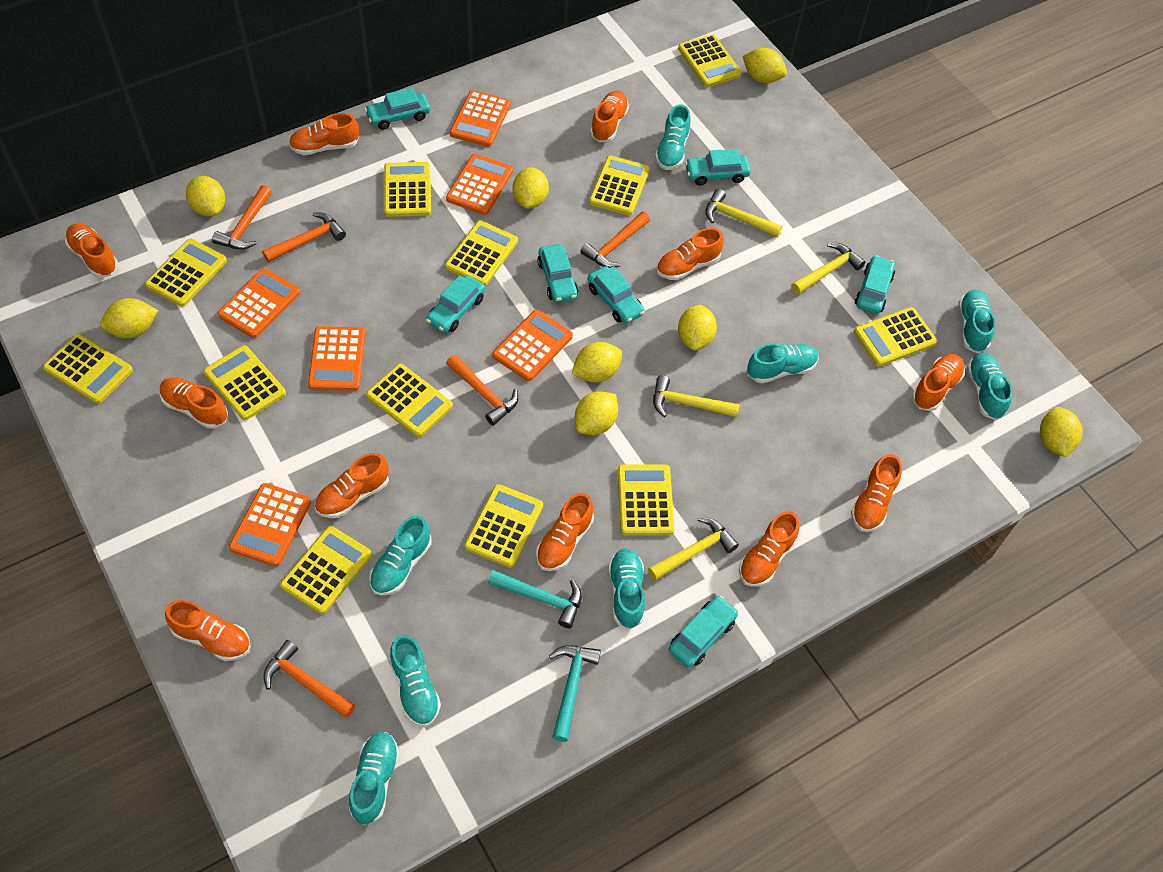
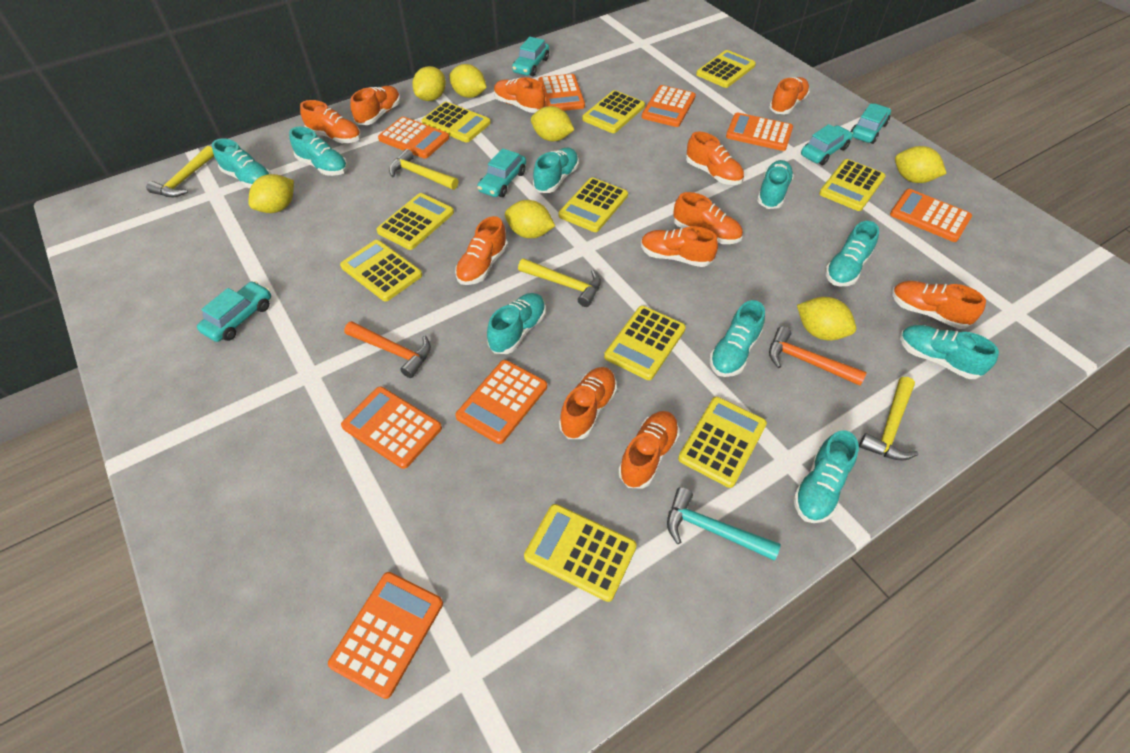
orange calculator: [218,268,300,338] [229,483,311,566] [308,326,365,391] [446,154,513,215] [450,90,511,147] [492,310,573,381] = 6 -> [328,572,443,699] [341,387,442,469] [378,117,449,159] [455,360,547,444] [538,74,585,111] [642,85,696,127] [726,113,793,151] [890,189,972,242] = 8
orange hammer: [212,185,272,250] [262,213,346,263] [264,640,355,718] [446,355,518,426] [580,212,650,268] = 5 -> [344,321,431,378] [769,326,867,386] = 2
turquoise car: [365,88,430,130] [426,275,485,333] [537,244,578,303] [588,266,645,324] [669,596,738,667] [685,149,751,186] [855,255,895,314] = 7 -> [197,281,271,342] [477,148,526,197] [512,37,549,76] [801,124,853,165] [850,103,891,144] = 5
turquoise hammer: [488,570,582,628] [549,645,601,742] = 2 -> [667,487,781,561] = 1
turquoise shoe: [349,732,399,825] [369,515,432,596] [390,635,441,727] [608,548,645,629] [655,105,691,170] [747,344,818,383] [958,290,995,353] [967,352,1013,420] = 8 -> [212,138,271,188] [289,127,348,176] [487,293,546,354] [533,147,579,193] [709,300,765,377] [757,160,794,209] [793,430,859,523] [825,221,879,286] [900,325,999,379] = 9
yellow calculator: [43,334,133,404] [145,239,227,307] [204,345,286,420] [280,526,372,614] [366,364,453,437] [384,162,431,217] [445,221,518,286] [464,484,543,568] [589,155,650,216] [618,464,675,536] [678,34,742,87] [854,307,937,366] = 12 -> [340,240,422,301] [376,193,454,250] [421,102,491,142] [524,504,637,602] [559,178,628,232] [582,90,645,133] [604,306,686,380] [678,397,767,488] [696,50,756,88] [819,159,886,211] = 10
yellow lemon: [100,298,158,338] [186,176,225,217] [512,168,549,209] [572,342,622,382] [575,391,618,435] [678,305,717,350] [742,48,787,83] [1040,407,1083,457] = 8 -> [248,174,294,213] [412,66,446,101] [449,64,487,98] [505,200,555,238] [531,106,574,141] [797,297,856,340] [895,146,947,183] = 7

